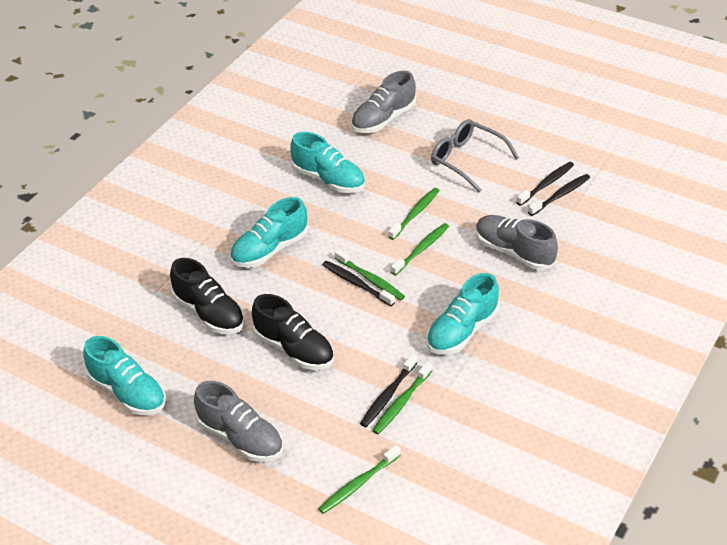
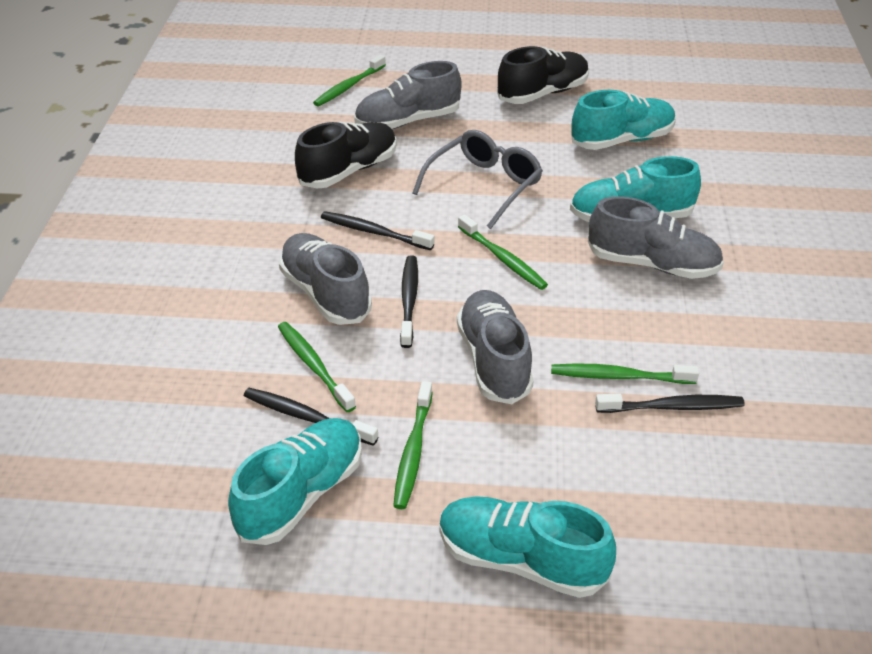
grey shoe: [194,381,283,462] [351,71,416,133] [476,215,558,270] = 3 -> [279,233,372,325] [354,61,462,129] [457,290,534,404] [588,196,724,279] = 4

